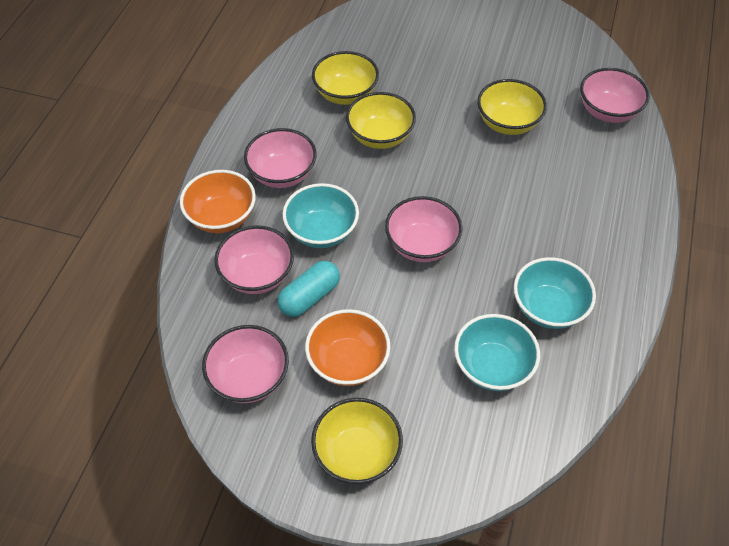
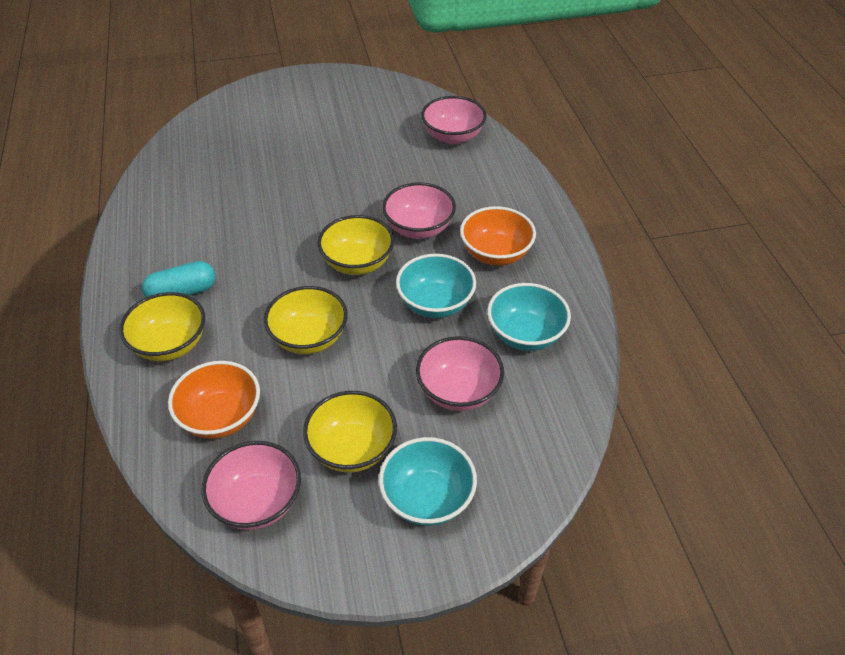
pink bowl: [202,325,289,403] [214,225,294,294] [244,128,317,188] [385,196,463,262] [580,68,650,123] = 5 -> [202,441,301,530] [382,182,456,239] [416,336,504,411] [421,96,487,144] = 4

